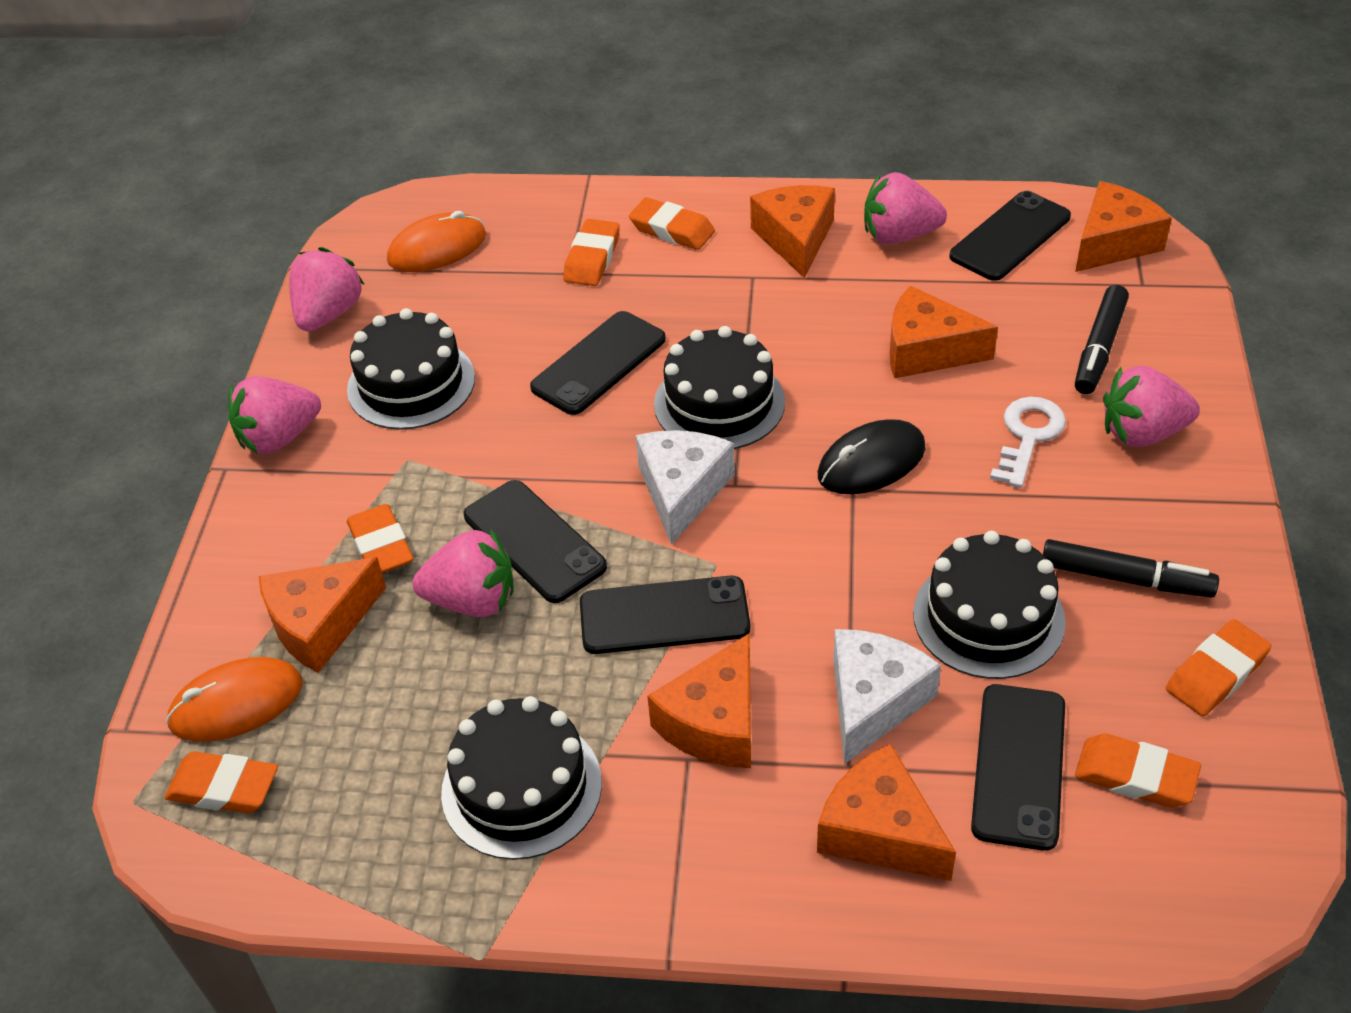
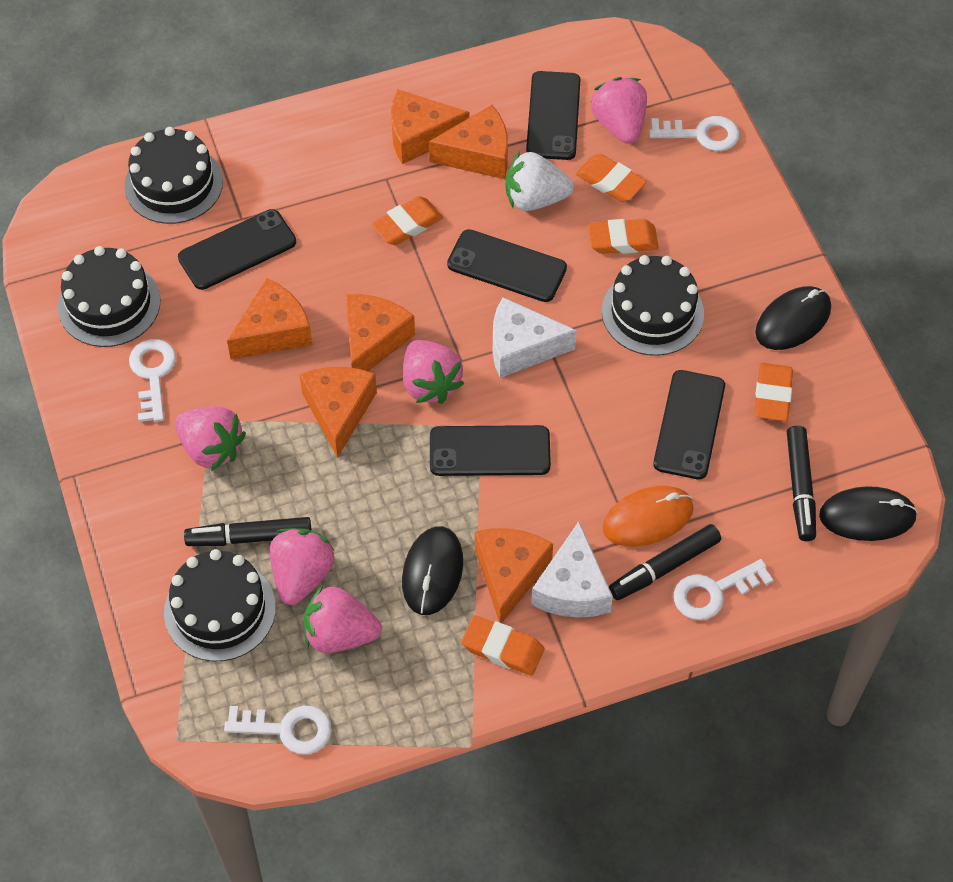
black marker: [1043,539,1219,598] [1075,285,1129,394] = 2 -> [184,517,311,546] [609,524,721,600] [787,426,816,541] = 3
black mouse: [818,419,925,494] = 1 -> [402,526,463,615] [755,286,831,350] [819,486,918,541] = 3
orange eraser: [164,751,278,813] [347,504,413,573] [563,219,620,286] [629,197,715,250] [1075,734,1201,808] [1166,619,1271,716] = 6 -> [371,196,443,245] [461,615,544,676] [576,154,647,202] [588,219,659,254] [754,363,793,421] = 5
orange mouse: [166,657,303,742] [387,211,486,272] = 2 -> [603,486,694,547] = 1
white key: [990,397,1066,488] = 1 -> [129,339,176,422] [224,706,332,755] [649,116,740,151] [674,559,773,620] = 4
white strawberry: none = 0 -> [506,151,574,211] = 1

